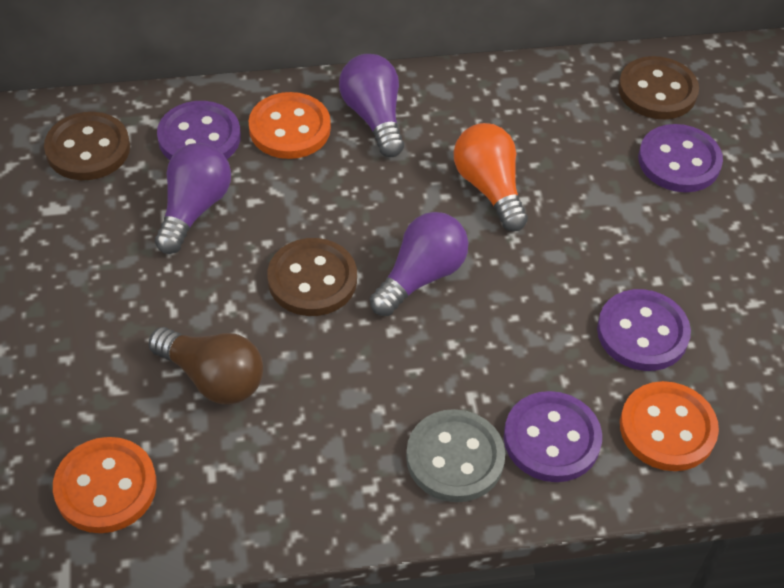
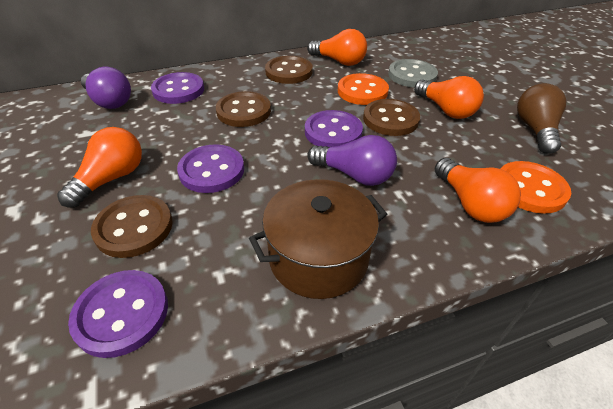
brown button: [44,112,130,180] [268,238,357,316] [618,56,699,119] = 3 -> [91,195,173,258] [216,91,271,127] [265,56,313,84] [363,99,420,136] = 4
brown pot: none = 0 -> [249,179,387,299] = 1
orange button: [53,437,157,533] [249,92,331,159] [620,381,719,471] = 3 -> [338,73,389,105] [500,161,571,214] = 2
orange light bulb: [454,123,528,232] = 1 -> [57,127,142,207] [307,29,367,66] [414,76,484,119] [435,158,521,223] = 4
purple light bulb: [155,143,231,254] [339,54,404,157] [370,212,468,316] = 3 -> [81,67,131,109] [307,135,397,186] = 2

